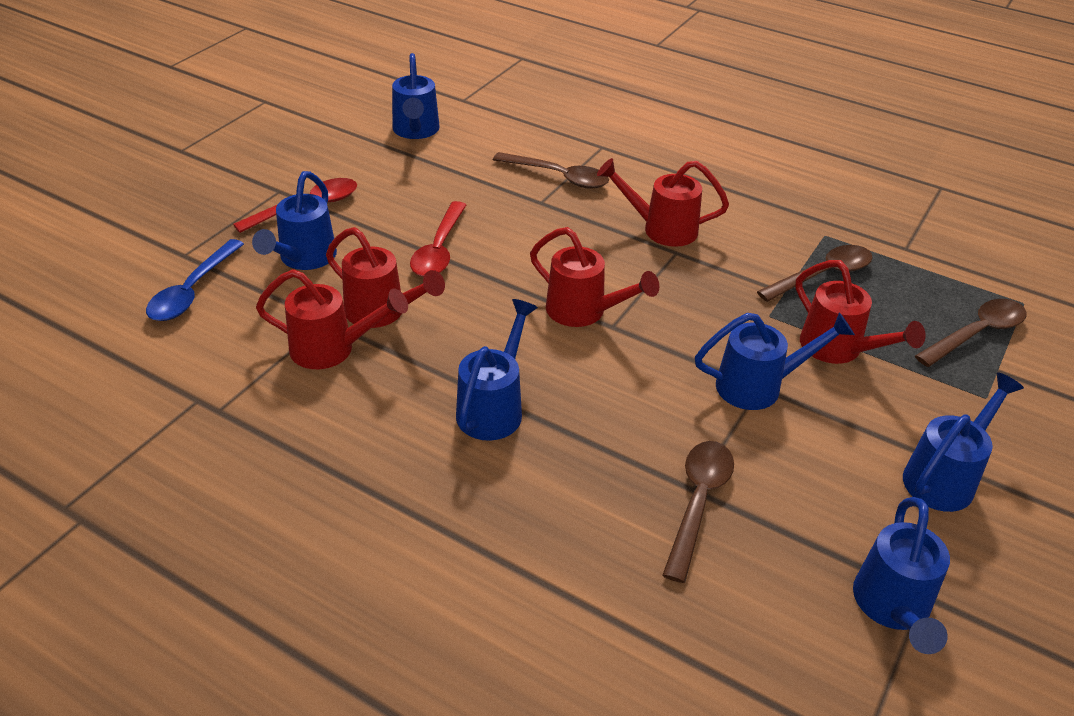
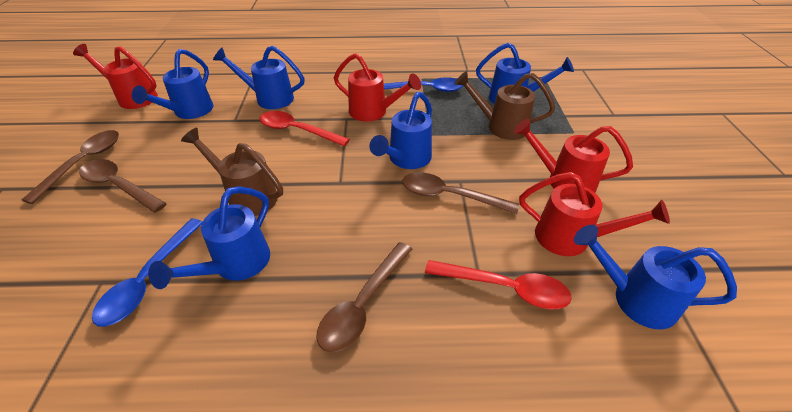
blue spoon: [146,239,244,321] = 1 -> [92,218,202,327] [384,77,464,92] = 2
brown watering can: none = 0 -> [181,128,283,216] [455,71,555,140] = 2
red watering can: [256,269,408,369] [326,227,445,328] [530,227,659,327] [597,158,729,247] [795,260,926,364] = 5 -> [73,44,158,109] [334,53,421,122] [513,119,633,193] [519,172,670,256] = 4

